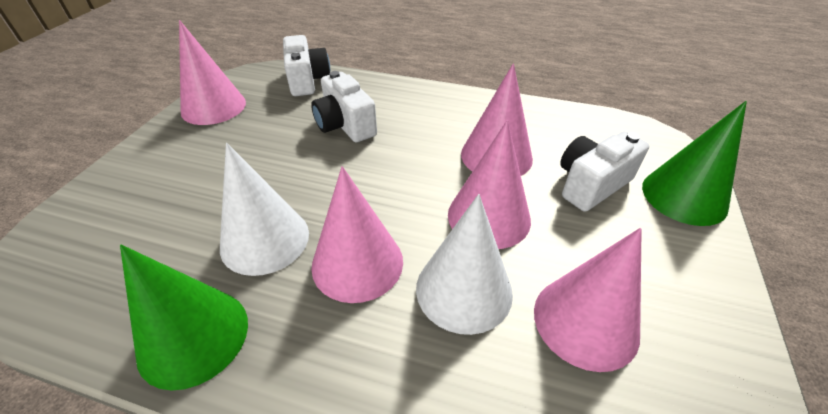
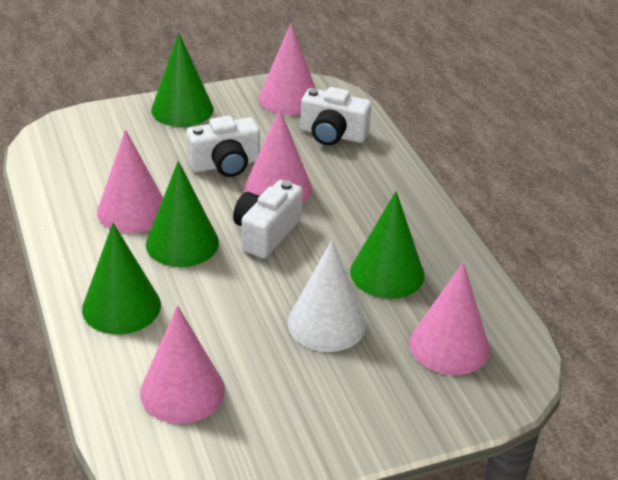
green cone: [120,245,248,391] [642,101,747,226] = 2 -> [82,223,161,334] [146,161,219,267] [151,33,214,127] [350,191,425,299] = 4
white cone: [220,143,309,276] [416,194,513,335] = 2 -> [287,240,366,352] = 1

